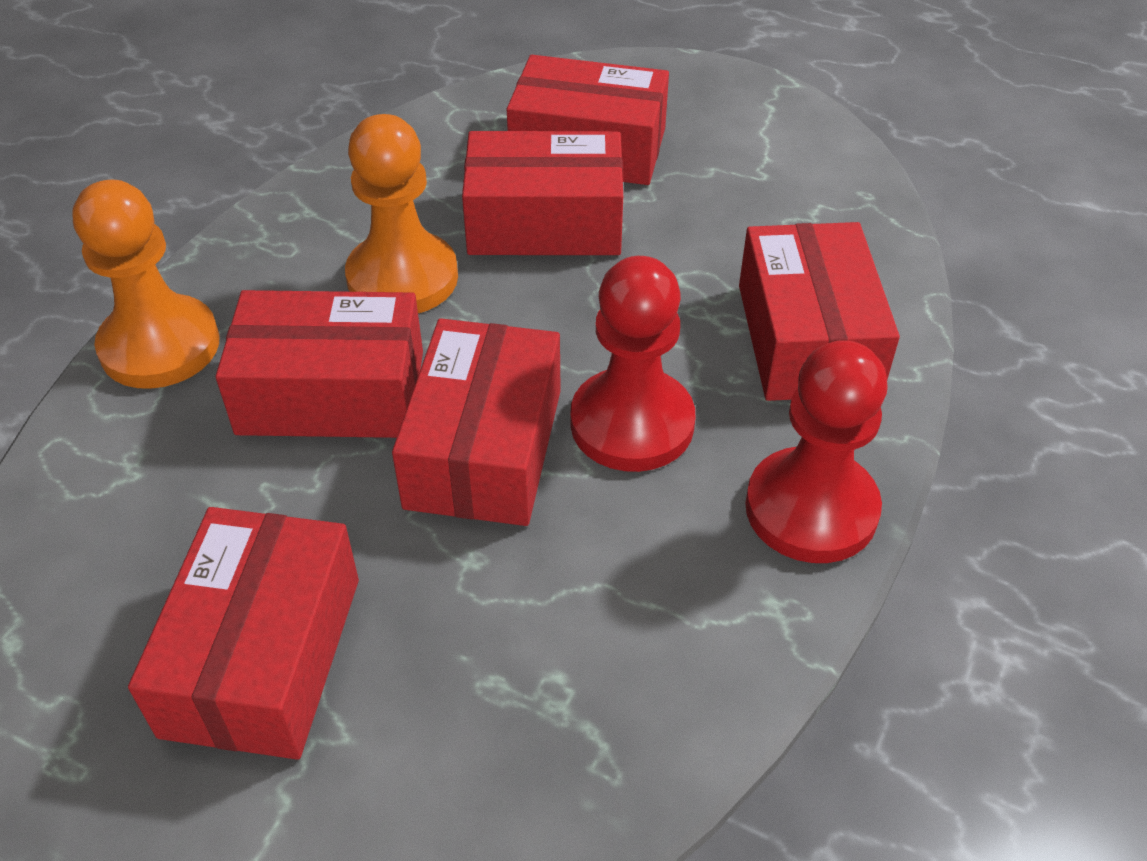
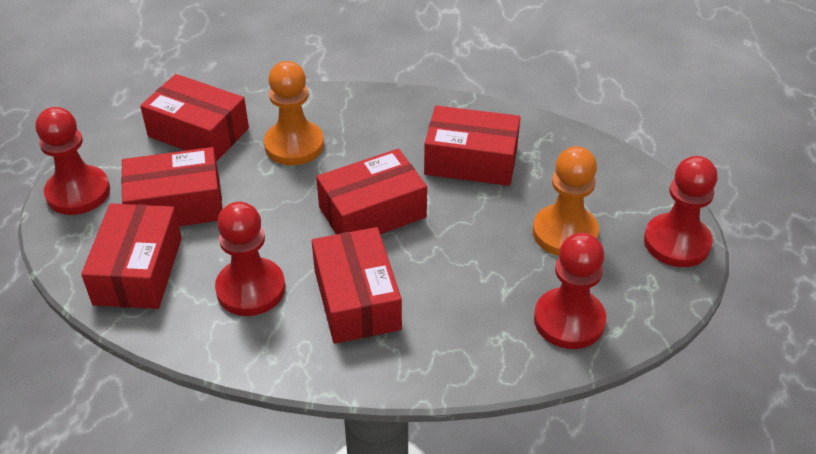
red pawn: [570,256,696,472] [745,340,888,563] = 2 -> [36,107,110,215] [215,202,285,316] [534,233,606,349] [644,156,718,267] = 4

